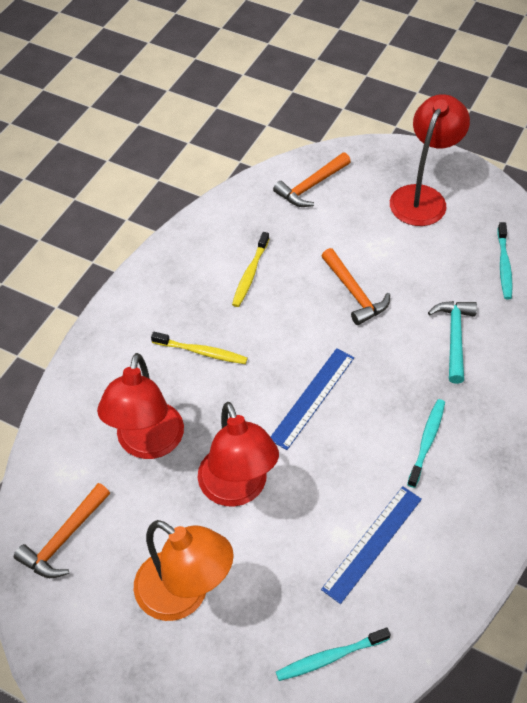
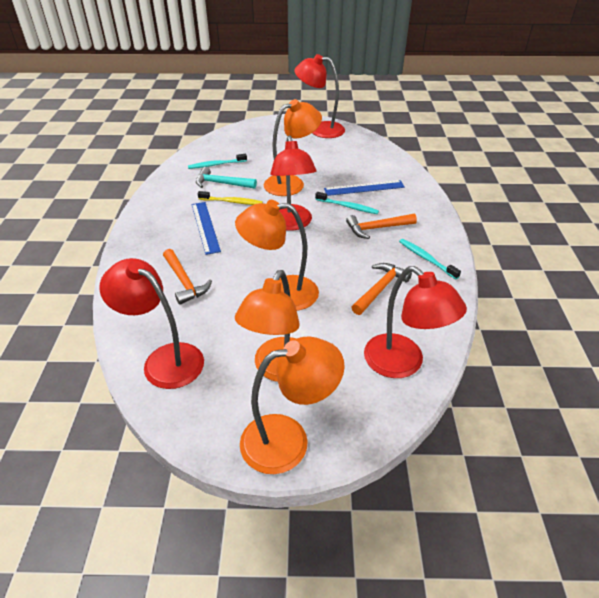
orange lamp: [134,520,234,621] = 1 -> [235,200,319,311] [235,270,299,382] [240,337,345,474] [264,99,322,196] = 4
red lamp: [97,353,184,459] [198,402,279,507] [390,94,470,226] = 3 -> [99,258,204,389] [270,136,317,231] [294,54,345,138] [364,266,467,378] = 4
yellow toothbrush: [151,332,248,364] [232,232,269,307] = 2 -> [198,191,263,205] = 1

